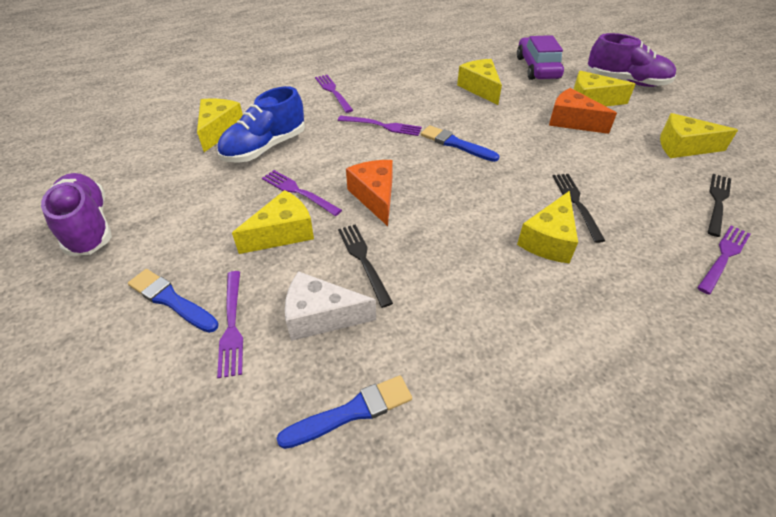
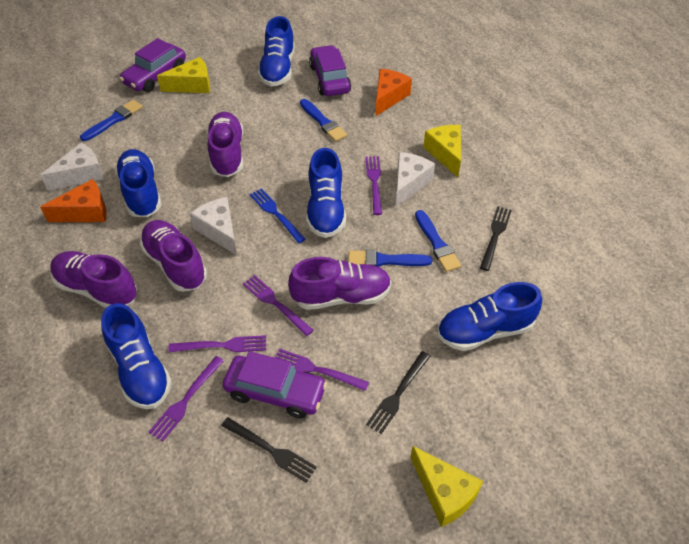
blue brush: [128,269,219,333] [276,375,412,449] [421,125,500,162] = 3 -> [80,100,143,141] [300,99,347,142] [348,250,432,267] [415,210,461,272] = 4
blue fork: none = 0 -> [250,188,306,243] = 1
blue shoe: [217,86,305,163] = 1 -> [101,303,172,409] [115,149,162,217] [258,16,295,87] [306,148,346,238] [437,282,542,351] = 5
purple car: [517,35,564,80] = 1 -> [119,38,186,92] [223,351,327,419] [309,45,351,96] = 3
purple shoe: [41,173,112,256] [588,33,676,87] = 2 -> [50,251,137,308] [139,220,207,292] [207,112,243,177] [288,257,391,310] = 4
white cheese: [285,271,376,341] = 1 -> [40,142,104,191] [190,197,237,255] [395,152,435,208] = 3
yellow cheese: [197,99,243,152] [232,190,314,254] [457,59,502,105] [517,191,578,263] [574,71,635,106] [660,113,738,158] = 6 -> [157,57,210,93] [410,446,483,527] [423,125,461,177] = 3

